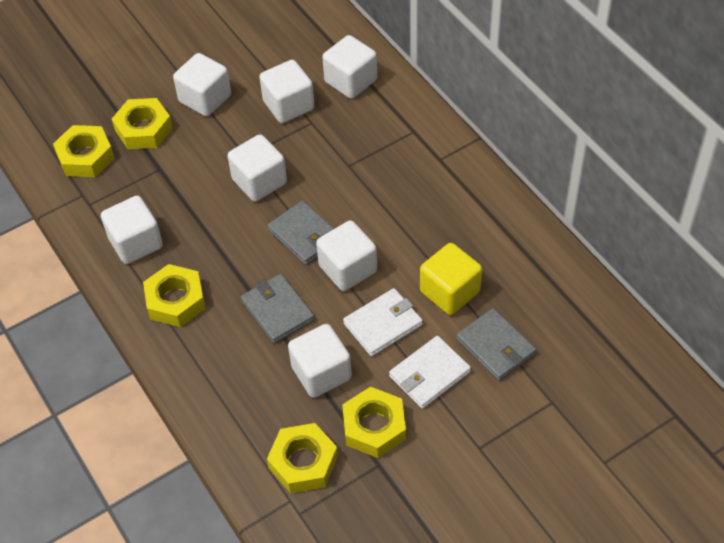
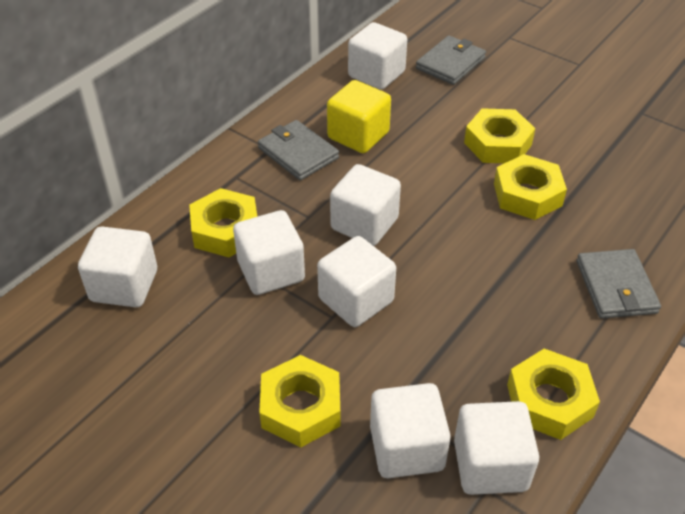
white wallet: [343,288,423,356] [389,336,471,409] = 2 -> none = 0

